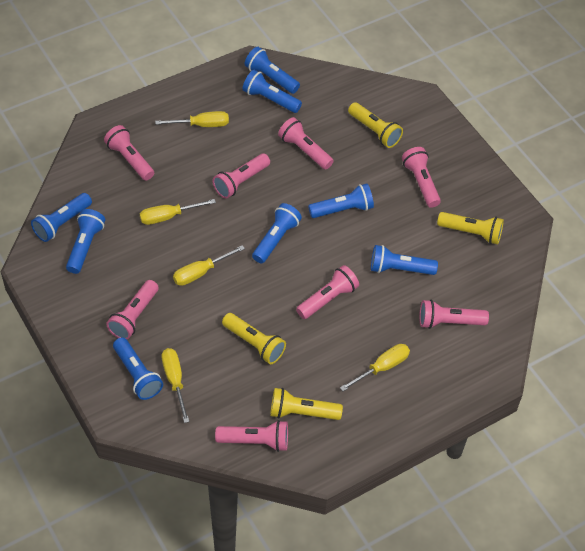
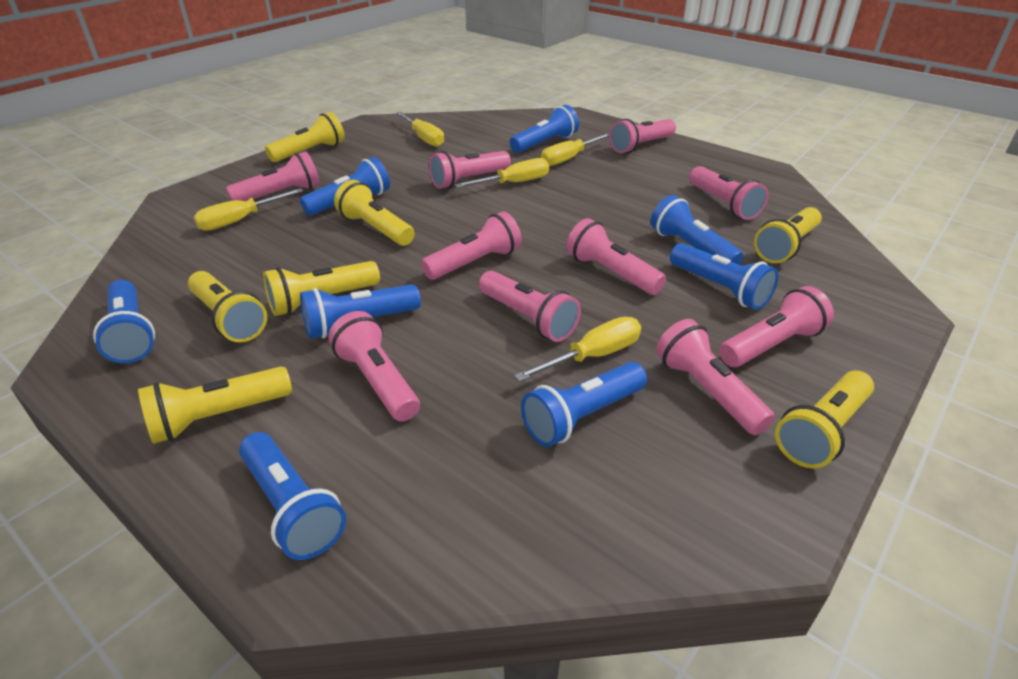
pink flashlight: [104,125,154,181] [106,280,159,340] [213,153,270,198] [215,420,288,452] [278,117,334,170] [296,265,359,319] [402,147,441,208] [419,300,489,329] = 8 -> [226,151,320,201] [328,311,420,421] [421,211,522,280] [429,151,511,189] [479,271,581,342] [566,218,666,295] [609,119,676,153] [656,319,775,435] [689,166,769,220] [719,286,834,367] = 10
yellow flashlight: [222,313,286,364] [270,388,343,420] [348,102,403,148] [437,212,504,244] = 4 -> [138,366,292,444] [188,271,267,343] [263,261,380,316] [265,112,345,162] [334,180,415,246] [754,207,822,263] [775,370,874,469] = 7

